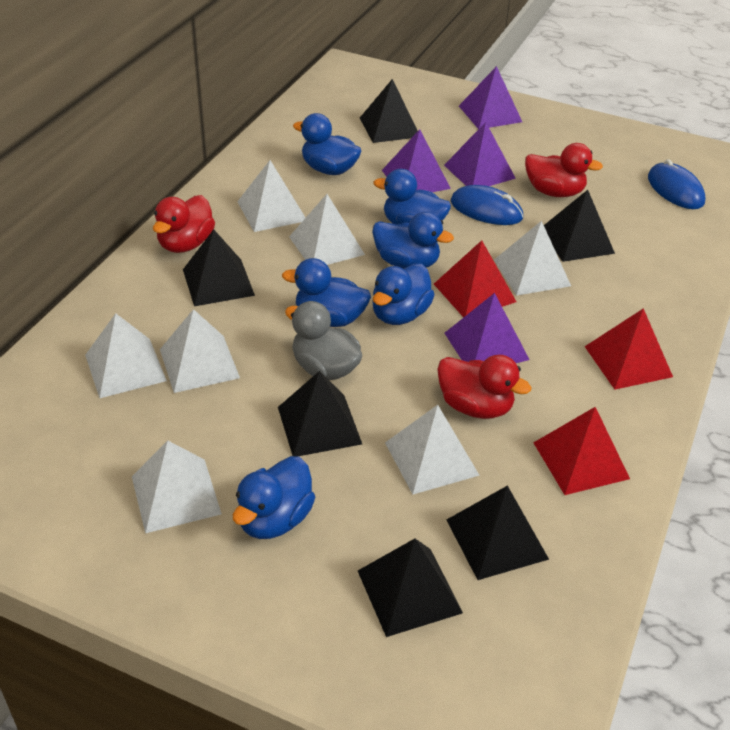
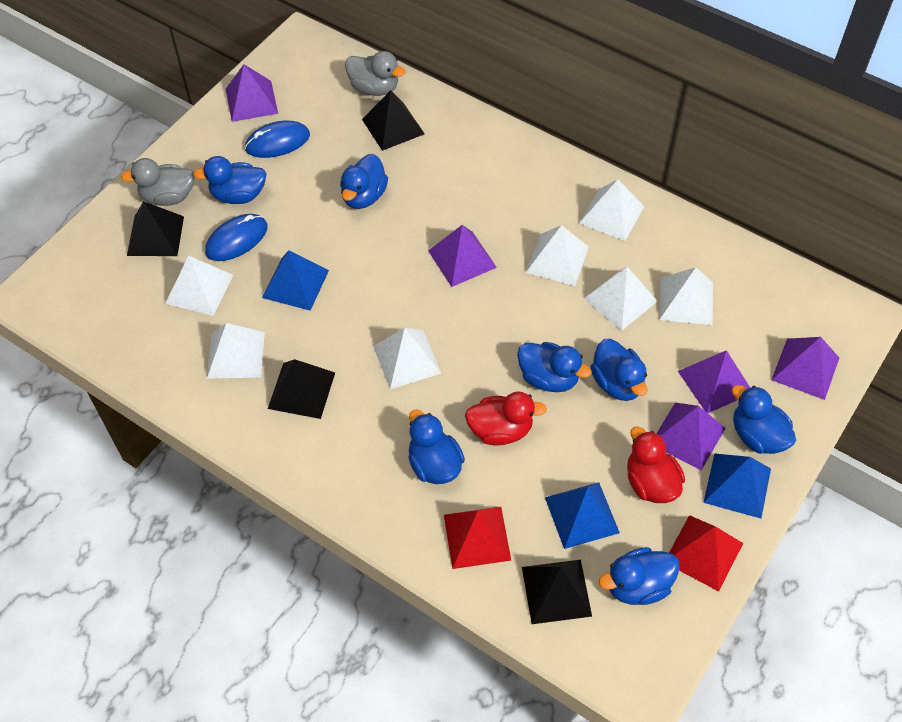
black pyramid: [183,229,255,306] [278,371,362,457] [358,539,463,637] [360,79,418,143] [447,485,549,580] [544,190,615,262] = 6 -> [127,201,184,256] [268,359,335,419] [362,90,425,151] [522,560,592,624] = 4
blue duck: [233,456,315,539] [282,258,371,327] [293,113,361,175] [372,212,454,269] [372,264,434,325] [374,169,451,225] = 6 -> [193,156,266,204] [340,154,388,209] [408,409,465,484] [517,342,591,392] [591,339,647,401] [599,547,680,605] [732,385,796,454] = 7
blue pyramid: none = 0 -> [262,250,329,311] [545,482,620,549] [703,453,771,519] = 3
grey duck: [285,301,362,380] = 1 -> [121,158,195,206] [345,51,406,96] = 2
purple pyramid: [382,129,451,192] [444,122,516,186] [444,293,530,363] [459,66,522,129] = 4 -> [226,64,278,122] [428,225,497,287] [656,402,726,470] [678,350,750,413] [772,337,839,400] = 5
red duck: [153,195,215,253] [437,355,532,419] [525,143,603,197] = 3 -> [465,392,547,446] [627,426,685,503] = 2
red pyramid: [434,240,516,318] [533,407,630,495] [585,308,673,390] = 3 -> [444,507,511,569] [669,515,743,592] = 2

